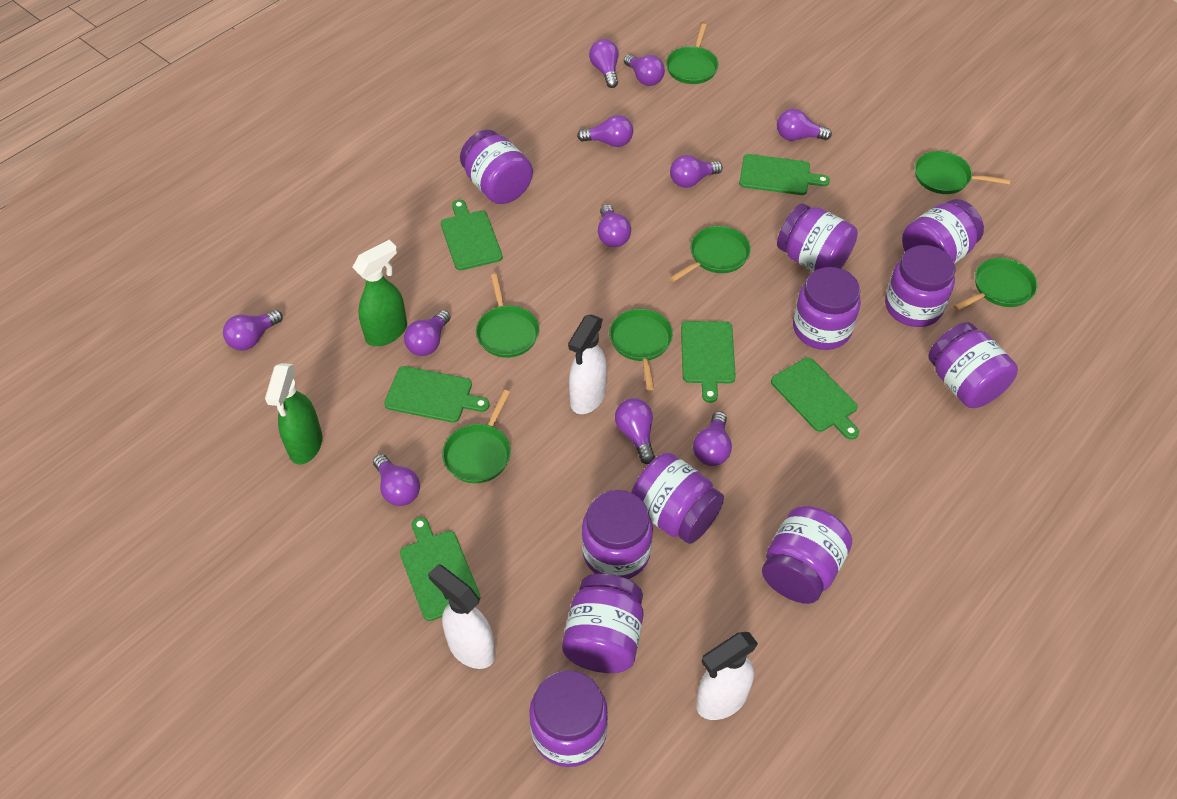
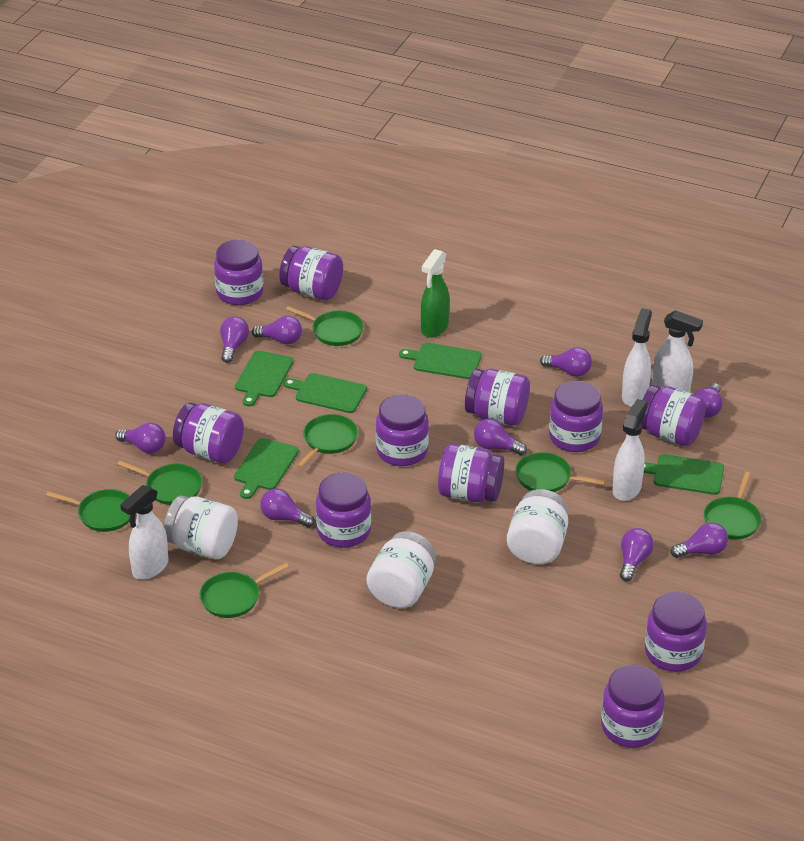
green cutting board: [384,366,489,423] [400,517,480,621] [441,200,503,270] [681,321,736,403] [739,154,830,195] [771,357,859,440] = 6 -> [234,438,299,499] [235,351,294,406] [283,373,367,413] [399,343,482,379] [644,454,724,495] = 5
green spray bottle: [265,363,322,464] [353,240,407,346] = 2 -> [421,249,450,338] = 1
purple light bulb: [223,310,283,351] [373,454,420,506] [404,310,451,356] [577,115,633,147] [589,39,619,88] [598,204,631,247] [615,398,655,464] [624,54,665,86] [670,155,723,188] [693,411,732,466] [777,109,832,141] = 11 -> [115,423,166,453] [220,317,249,363] [252,316,302,345] [260,488,315,527] [474,419,527,455] [540,347,592,377] [620,528,654,581] [671,522,728,558] [695,383,723,418] = 9
white jar: none = 0 -> [164,496,238,559] [367,531,436,608] [507,489,568,564] = 3
white spray bottle: [428,564,495,669] [568,314,607,414] [696,632,758,720] = 3 -> [120,485,169,580] [613,399,648,501] [622,308,652,407] [652,310,703,393] = 4

